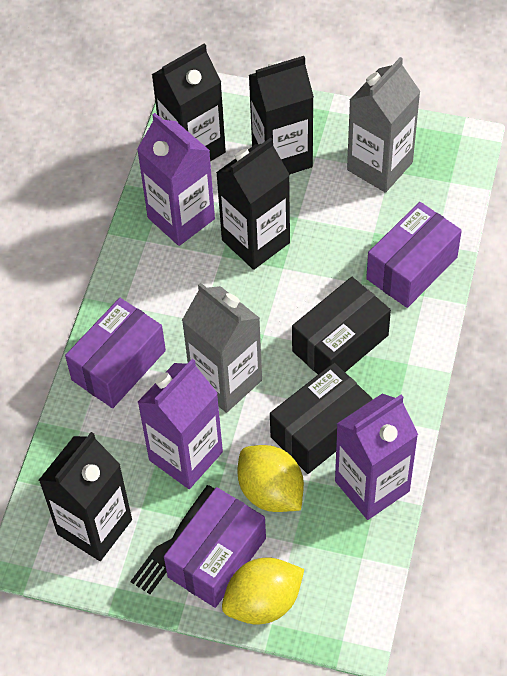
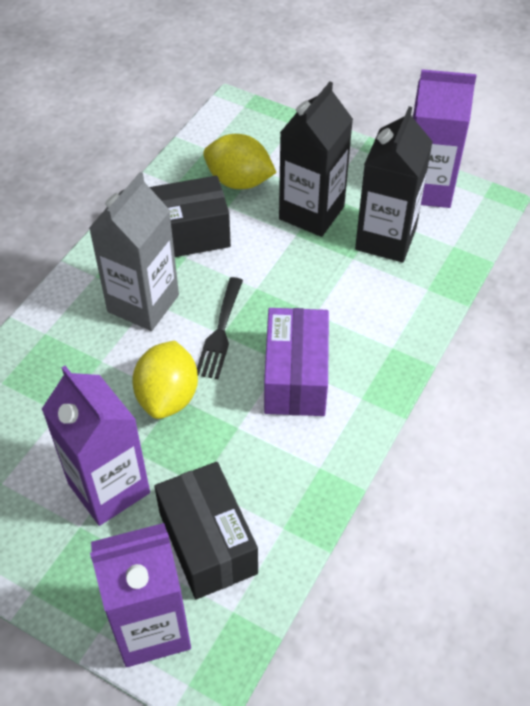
black carton: [39,432,132,561] [151,44,226,161] [216,138,290,270] [249,56,314,174] = 4 -> [279,82,353,237] [355,106,433,263] = 2
grey carton: [182,283,262,413] [347,57,421,193] = 2 -> [89,172,179,331] = 1
purple box: [65,298,166,408] [164,487,266,608] [366,202,462,308] = 3 -> [264,308,329,416] = 1

